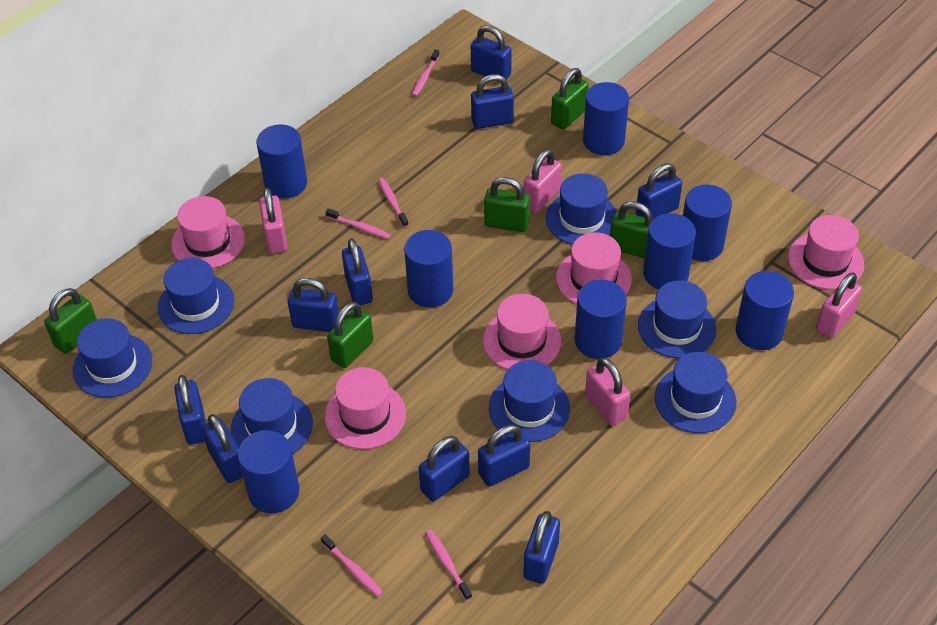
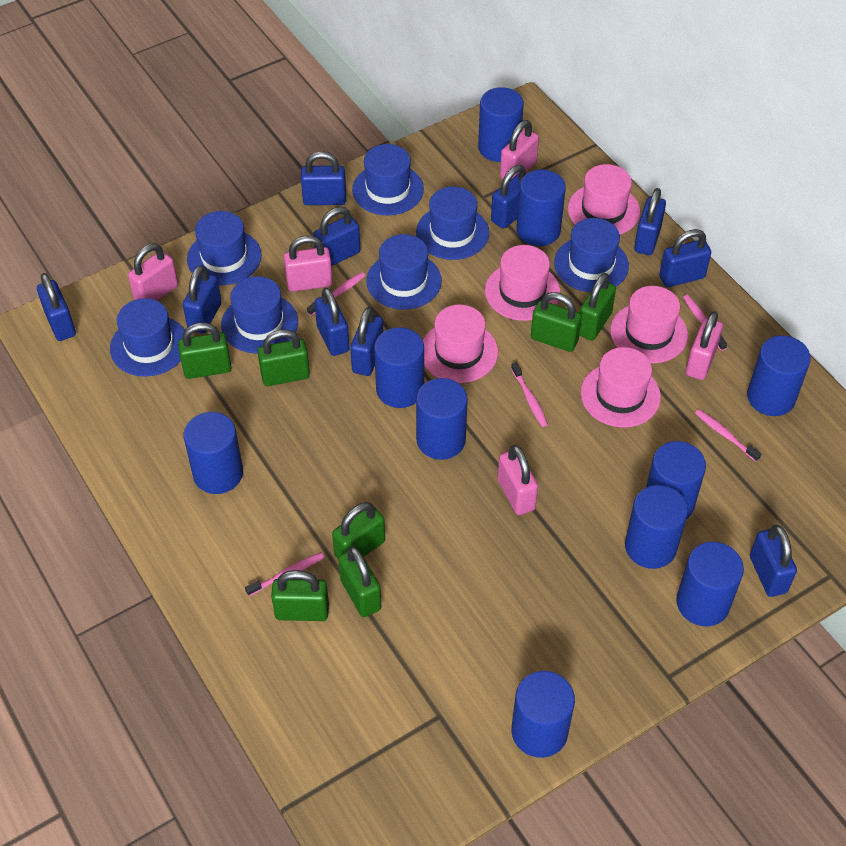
blue cylinder: [238,430,299,513] [256,124,307,199] [404,230,453,308] [575,280,627,359] [583,82,629,155] [643,213,696,289] [683,184,732,261] [735,271,794,350] = 8 -> [184,412,243,494] [374,327,424,408] [416,378,468,460] [478,87,524,162] [512,671,575,758] [517,169,566,246] [625,485,688,569] [646,441,706,519] [676,542,744,626] [747,335,811,416] = 10
green padlock: [44,288,97,354] [327,302,373,368] [484,177,530,232] [551,68,589,130] [610,201,653,258] = 5 -> [178,323,232,379] [257,329,310,386] [271,570,329,621] [332,502,385,559] [338,546,381,617] [531,292,582,352] [579,273,616,340] = 7
pink padlock: [260,188,287,254] [524,149,562,213] [585,357,630,426] [816,273,862,338] = 4 -> [128,243,178,301] [284,236,333,292] [497,445,538,515] [500,120,539,179] [686,311,723,380] = 5

